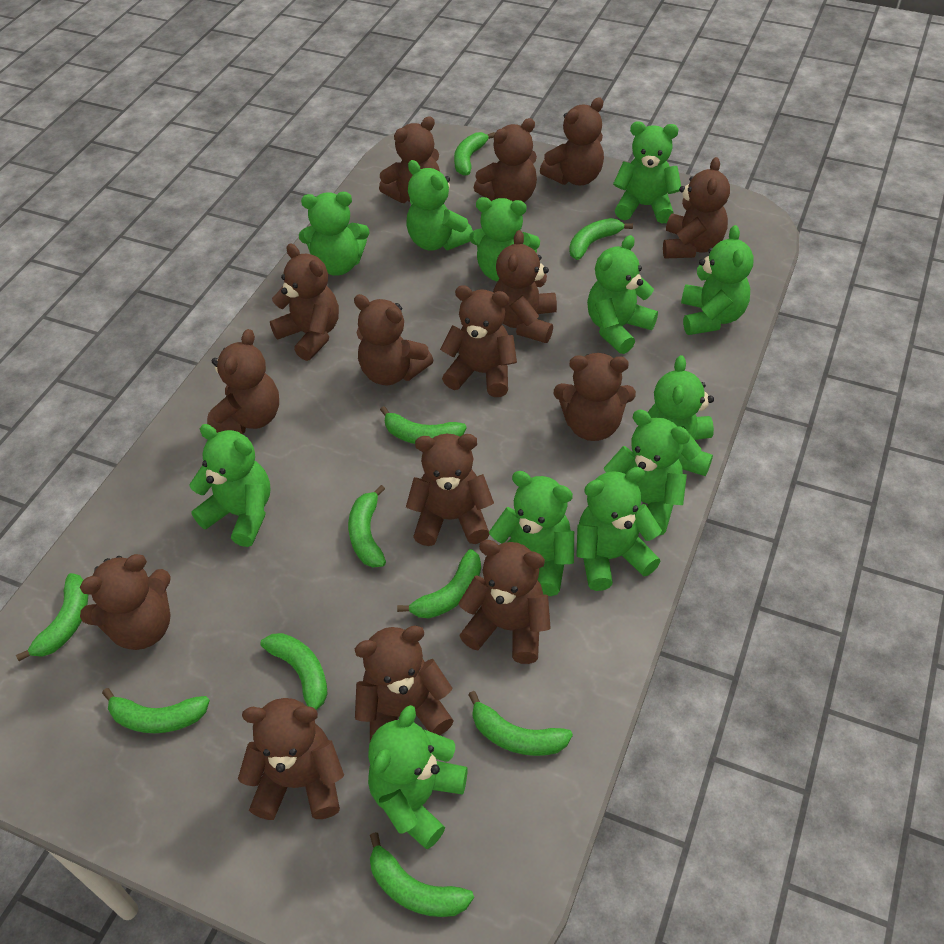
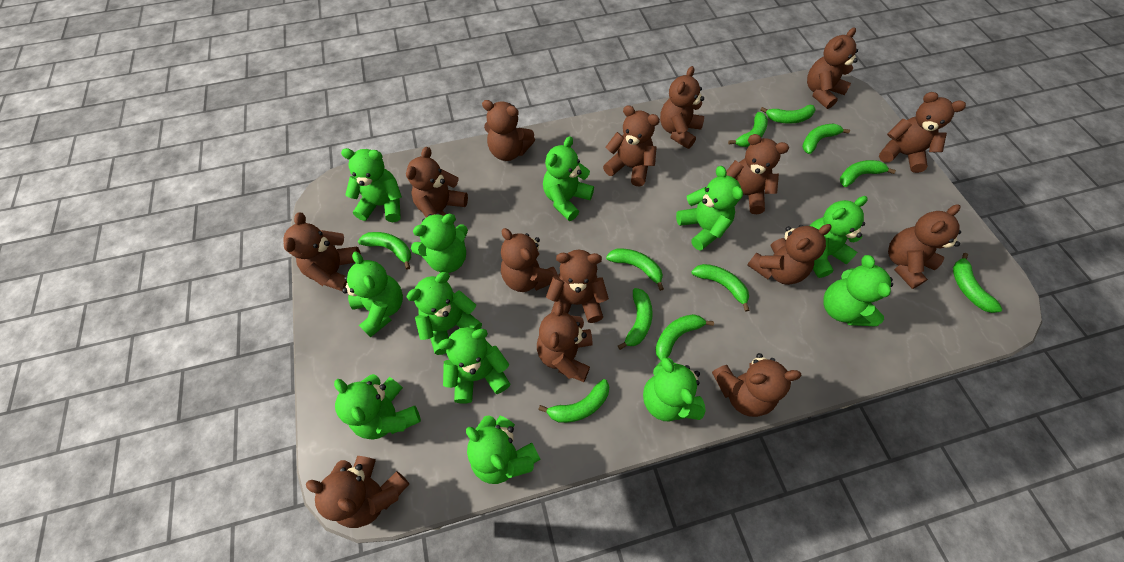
green banana: [16,573,88,661] [102,688,210,733] [260,633,328,710] [348,485,386,567] [370,832,474,917] [380,406,467,444] [397,549,481,618] [454,132,495,176] [468,691,573,756] [569,218,633,260] = 10 -> [358,232,411,270] [538,379,609,423] [606,249,664,291] [618,288,653,350] [655,314,714,361] [691,264,749,312] [728,112,768,147] [760,105,816,124] [802,124,850,154] [840,160,896,187] [953,253,1002,313] = 11

